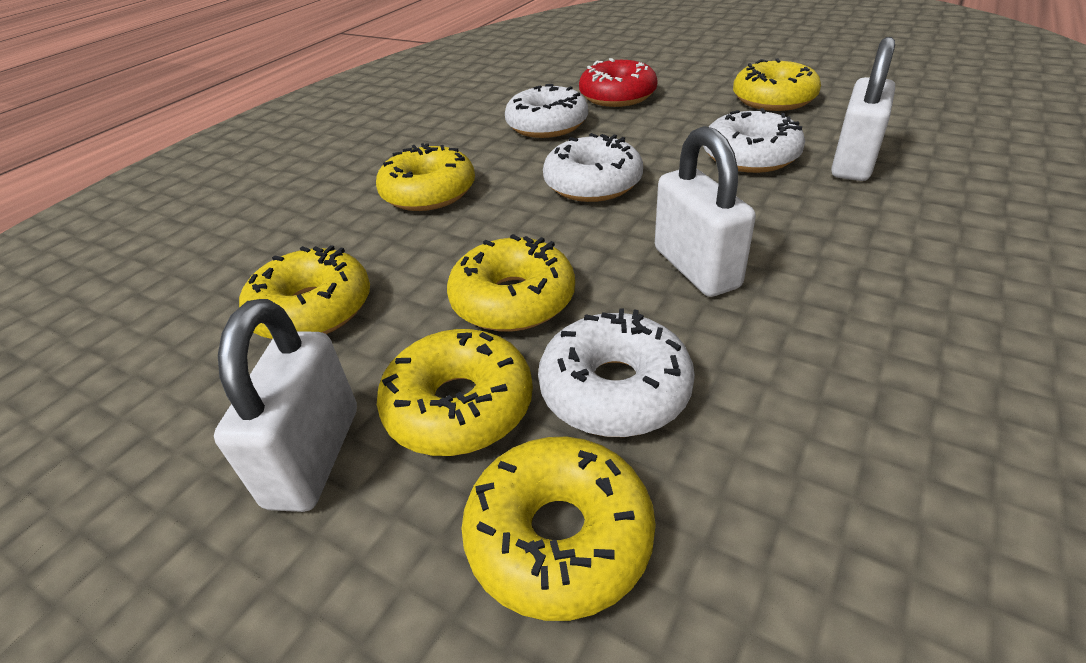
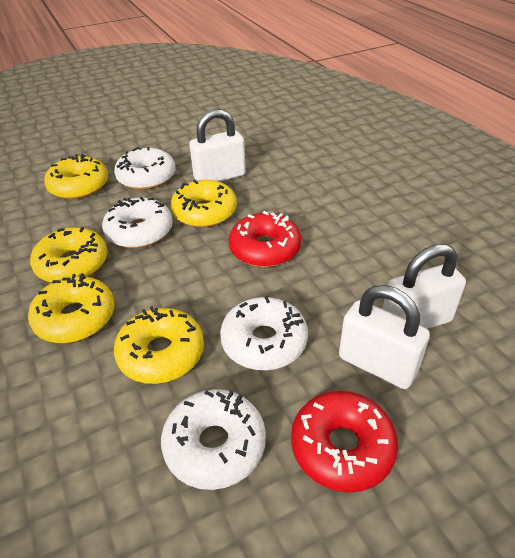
red donut: [579,58,658,107] = 1 -> [229,211,301,267] [291,391,398,493] = 2
yellow donut: [239,245,370,339] [376,143,475,211] [377,329,533,456] [447,234,575,332] [461,437,656,621] [733,58,821,111] = 6 -> [28,273,114,343] [30,227,108,282] [44,154,108,199] [114,306,204,384] [170,180,237,227] = 5

